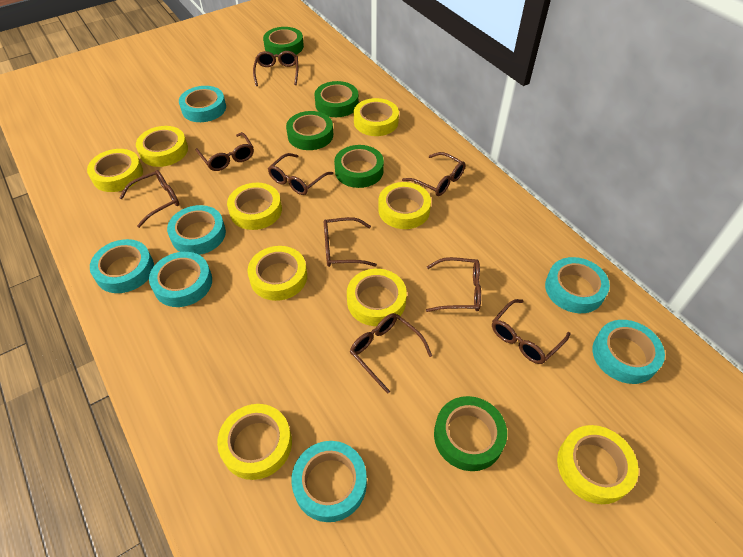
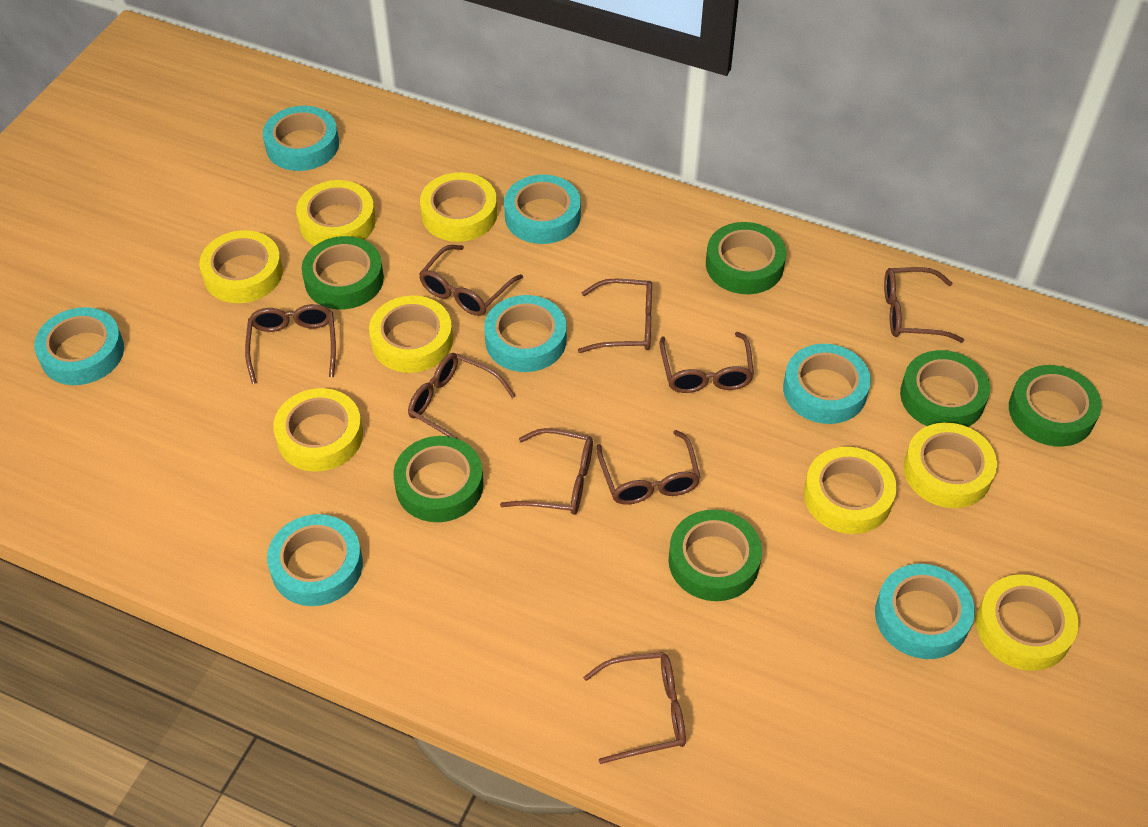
green tape: [263,27,304,55] [286,111,333,150] [314,81,359,117] [334,145,384,188] [434,396,507,471] = 5 -> [302,236,384,309] [393,436,484,522] [668,510,762,601] [706,222,786,294] [900,350,990,427] [1009,365,1101,447] = 6
yellow tape: [87,149,143,192] [136,126,188,167] [217,404,292,480] [227,183,282,230] [248,246,307,301] [347,269,407,326] [354,98,399,136] [378,182,431,229] [557,425,639,504] = 9 -> [199,230,283,303] [273,388,363,472] [296,180,376,246] [369,295,453,373] [420,172,497,242] [804,447,897,534] [904,422,997,508] [976,574,1079,671] = 8

